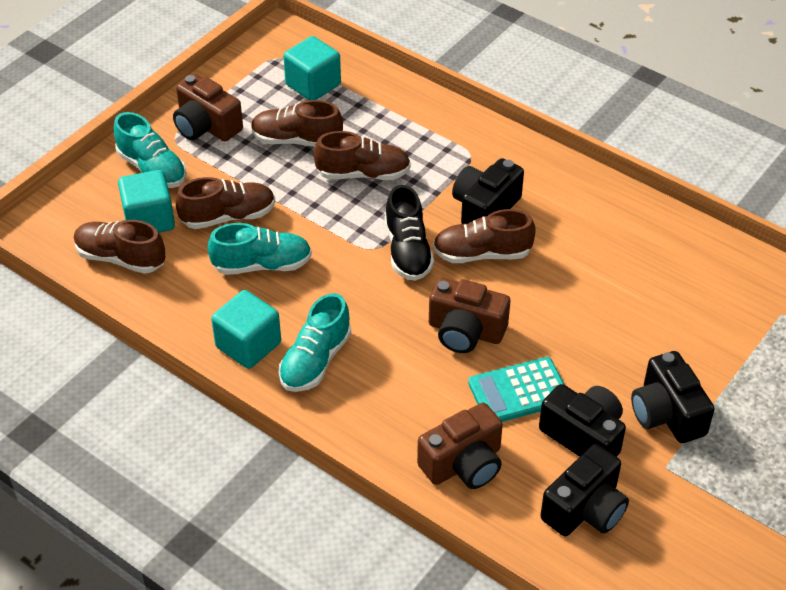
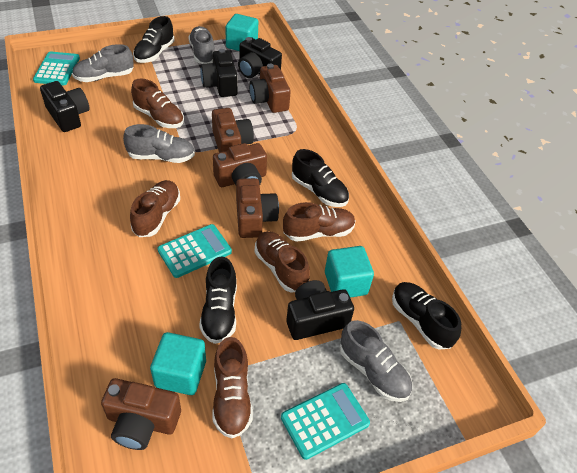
black shoe: [385,185,434,281] = 1 -> [133,16,175,63] [199,257,237,344] [292,149,349,207] [392,282,461,350] = 4
brown camera: [173,74,243,141] [417,403,503,489] [429,278,510,353] = 3 -> [101,378,181,450] [212,108,254,152] [213,143,267,187] [236,178,279,238] [249,64,291,113] = 5
grey shoe: none = 0 -> [72,44,134,82] [123,124,195,163] [188,26,214,64] [340,320,412,402] = 4
turquoise calculator: [468,357,565,422] = 1 -> [33,51,80,85] [157,224,232,278] [281,383,370,460] = 3
turquoise shoe: [113,112,187,188] [207,223,312,275] [278,293,351,392] = 3 -> none = 0

